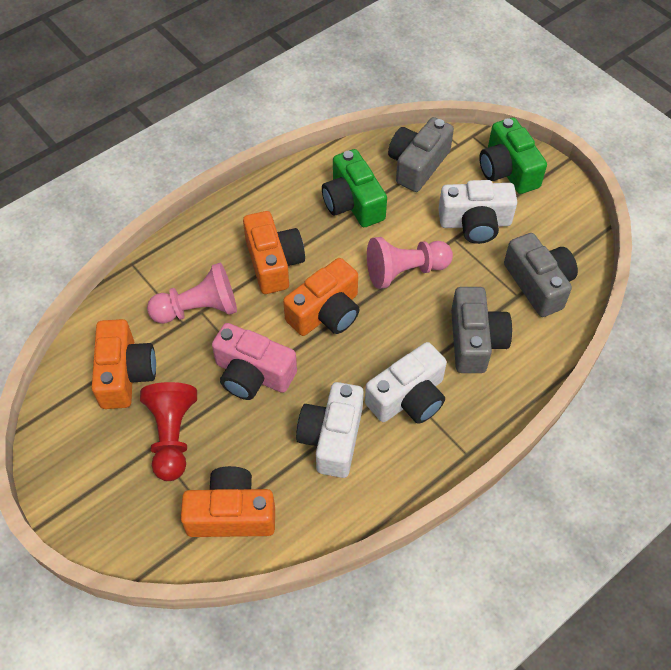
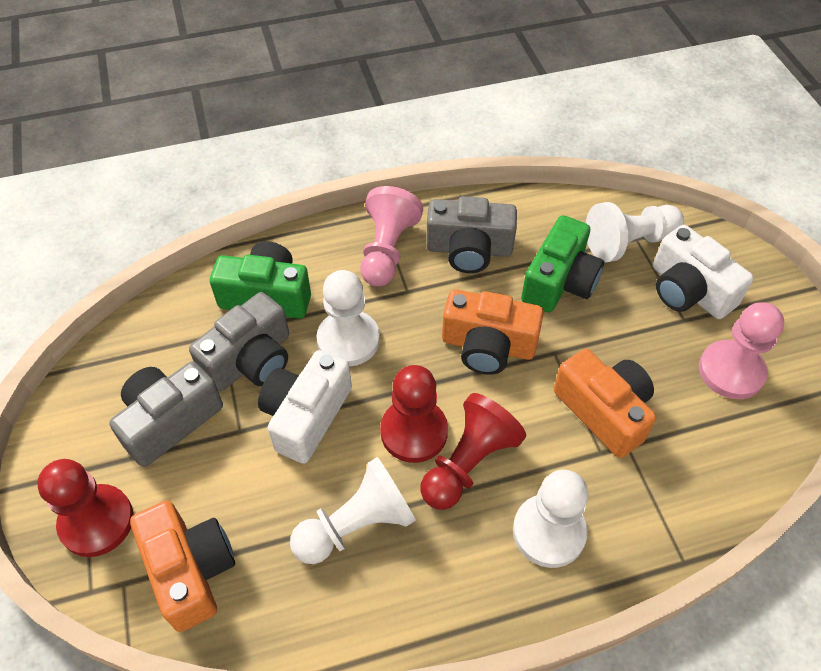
orange camera: [92,319,156,409] [181,466,275,537] [243,211,305,294] [283,258,359,336] = 4 -> [130,501,235,632] [442,289,544,375] [554,349,656,458] = 3
pink camera: [212,323,297,400] = 1 -> none = 0
red pawn: [140,382,197,481] = 1 -> [37,459,134,557] [380,365,448,463] [420,393,526,510] = 3
white camera: [296,382,364,478] [365,342,447,424] [438,180,517,244] = 3 -> [258,350,352,464] [653,225,754,319] = 2
white pawn: none = 0 -> [290,457,416,564] [317,270,380,367] [513,470,588,568] [586,202,684,262] = 4

